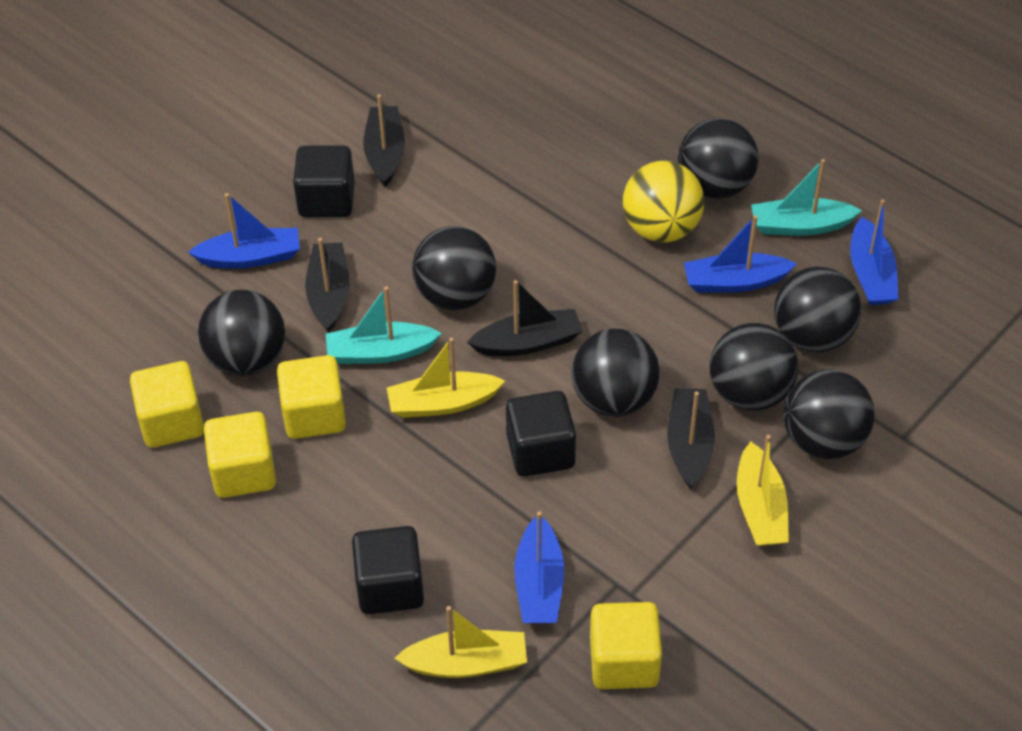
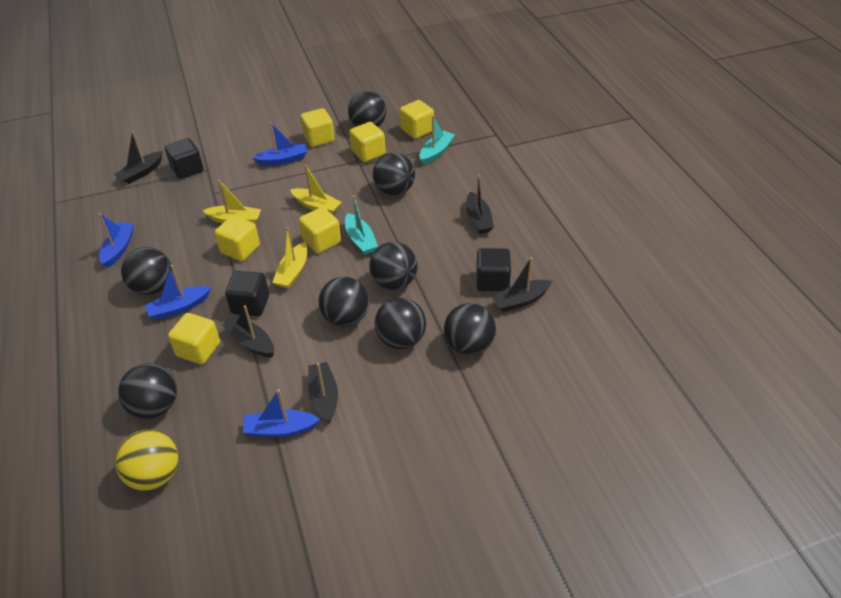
black ball: [198,290,285,376] [412,226,496,310] [571,329,659,417] [678,118,759,199] [710,323,798,411] [774,267,861,352] [783,369,874,459] = 7 -> [118,363,177,419] [121,247,172,295] [319,277,369,327] [348,91,386,127] [369,242,418,290] [373,153,415,196] [375,297,426,349] [444,303,496,355] = 8
black boat: [305,238,350,332] [363,94,405,187] [467,280,583,356] [667,388,715,489] = 4 -> [115,131,163,184] [222,305,274,357] [308,362,338,423] [466,175,494,234] [491,257,552,312] = 5
yellow cube: [130,361,204,448] [204,412,276,498] [277,355,346,439] [590,602,662,689] = 4 -> [168,313,220,364] [214,215,260,261] [299,207,341,253] [300,108,335,147] [349,122,386,162] [400,100,434,139] = 6

